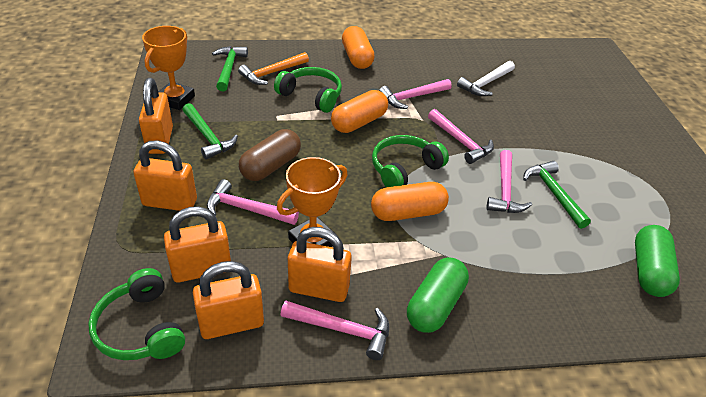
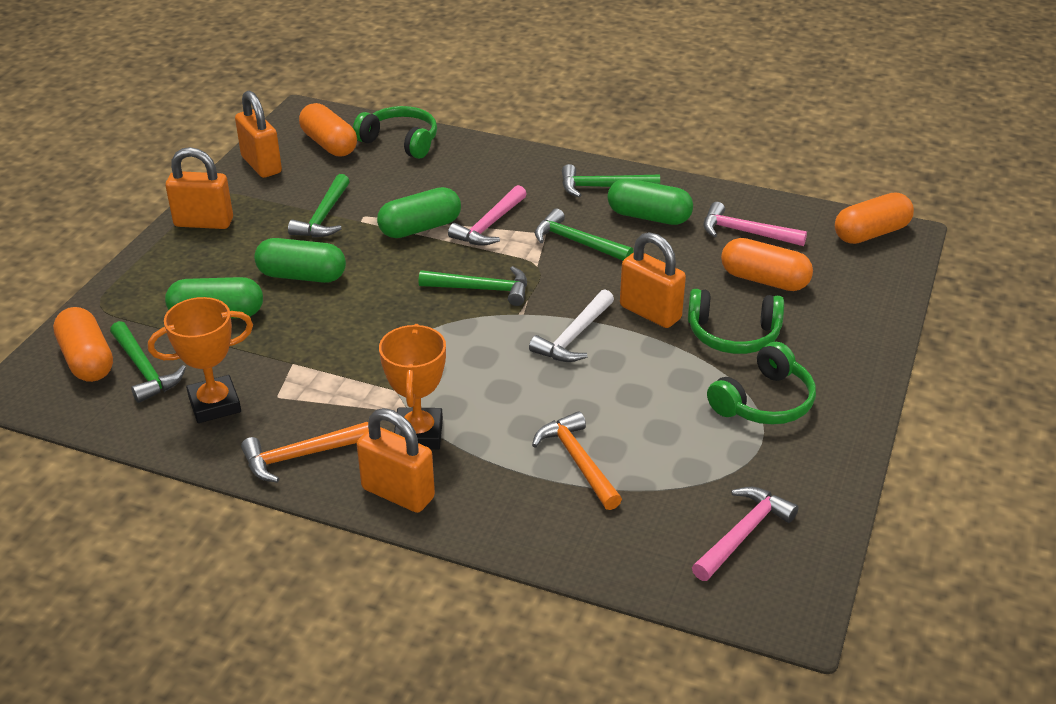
brown capsule: [239,129,301,181] = 1 -> none = 0
green capsule: [407,257,469,333] [635,225,680,297] = 2 -> [165,277,263,319] [254,238,346,283] [377,187,461,238] [608,178,693,225] = 4
green hammer: [182,103,238,159] [212,46,248,91] [523,161,591,229] = 3 -> [110,321,186,403] [288,174,350,237] [419,266,527,306] [535,209,633,261] [562,164,660,197] = 5
orange capsule: [331,90,388,133] [342,26,375,69] [371,182,449,221] = 3 -> [53,307,113,382] [299,103,357,157] [721,238,813,291] [835,193,914,244] = 4
orange hammer: [238,52,309,85] = 1 -> [241,422,368,483] [532,411,622,510] = 2
orange padlock: [133,141,197,211] [139,78,173,154] [164,206,231,283] [193,261,264,339] [288,227,352,302] = 5 -> [166,147,233,229] [235,91,282,178] [357,408,435,513] [620,232,686,328] = 4
pink hammer: [207,179,299,225] [280,301,389,360] [379,79,452,109] [428,109,494,164] [486,150,532,213] = 5 -> [448,185,527,246] [692,487,799,581] [703,202,807,246] = 3

